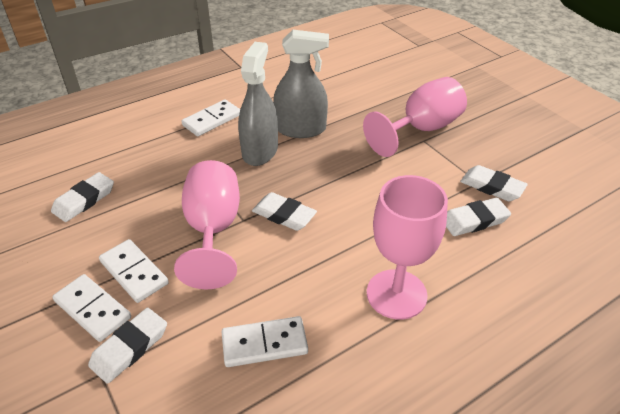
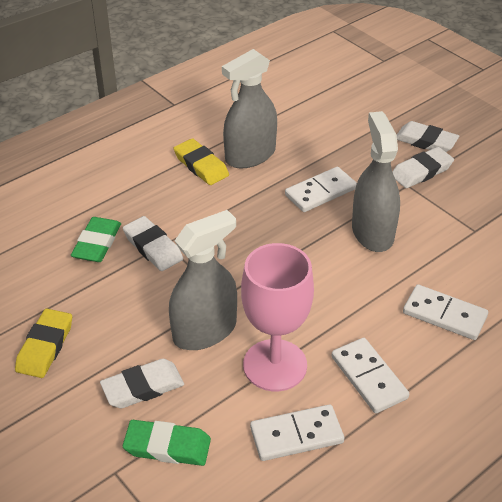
green eraser: none = 0 -> [71,217,121,262] [123,420,211,466] = 2
grey spray bottle: [238,42,278,166] [273,30,329,138] = 2 -> [169,210,237,350] [222,49,277,169] [352,111,400,252] = 3
pink goblet: [174,160,240,289] [363,77,467,157] [367,175,448,320] = 3 -> [241,243,314,391] = 1
white eraser: [51,172,114,222] [88,308,167,384] [252,192,317,231] [446,198,511,236] [460,165,528,201] = 5 -> [100,359,184,408] [123,216,183,271] [392,147,454,188] [397,121,459,152] = 4
yellow eraser: none = 0 -> [15,309,72,378] [174,138,229,185] = 2

